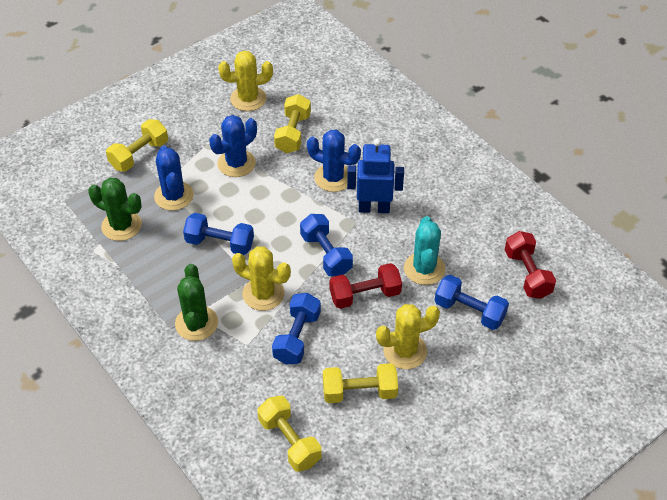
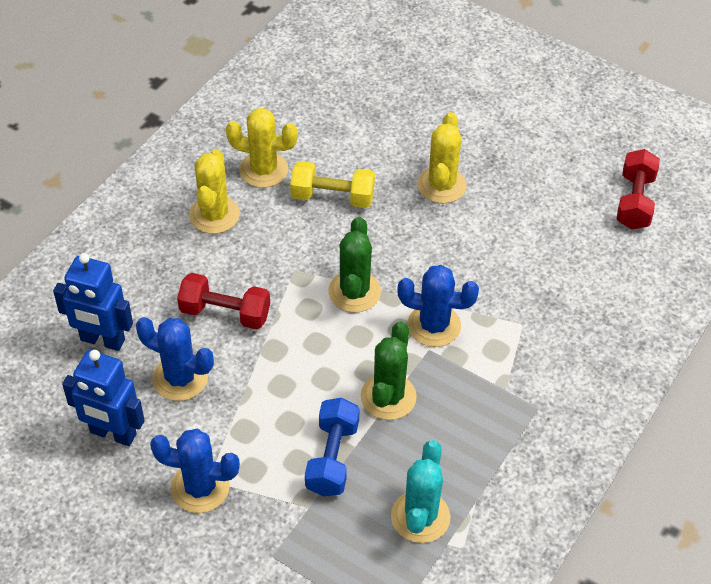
blue dumbbell: [183,213,254,255] [272,293,321,364] [300,214,353,276] [435,275,509,330] = 4 -> [305,398,360,497] = 1
blue robot: [347,139,404,213] = 1 -> [53,253,133,351] [62,350,145,446] = 2
yellow dumbbell: [106,119,168,171] [258,395,321,472] [274,94,311,153] [323,363,398,403] = 4 -> [290,161,375,208] = 1

